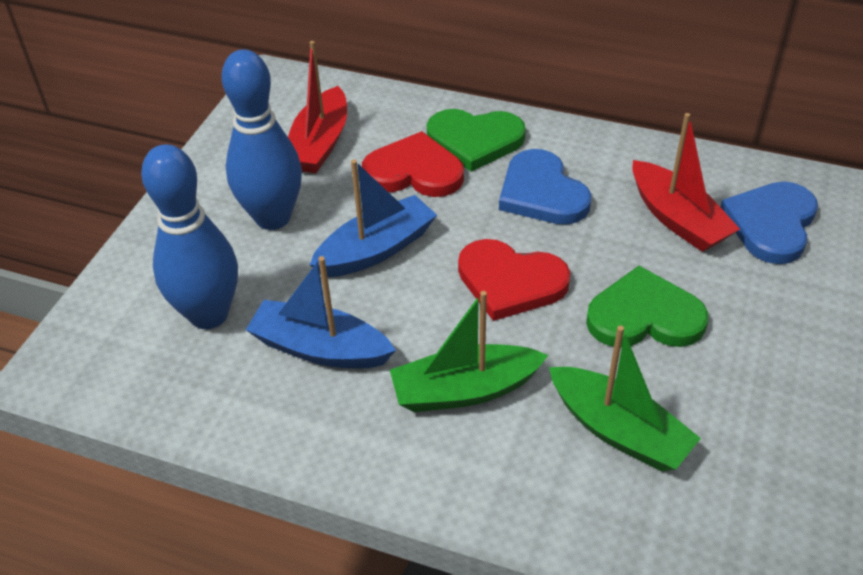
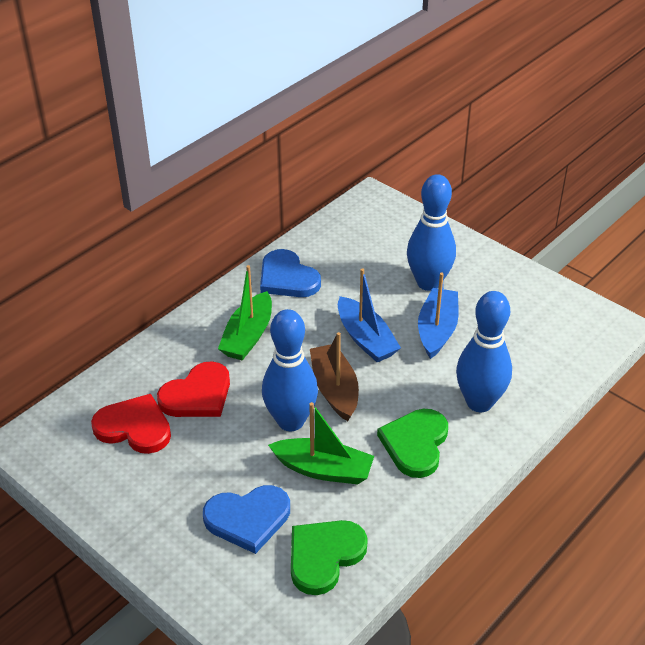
blue bowling pin: [141,144,238,329] [221,49,302,230] = 2 -> [262,309,318,431] [407,174,456,291] [456,291,512,412] = 3
brown boat: none = 0 -> [310,332,359,421] = 1
red boat: [288,41,347,173] [632,113,740,252] = 2 -> none = 0

